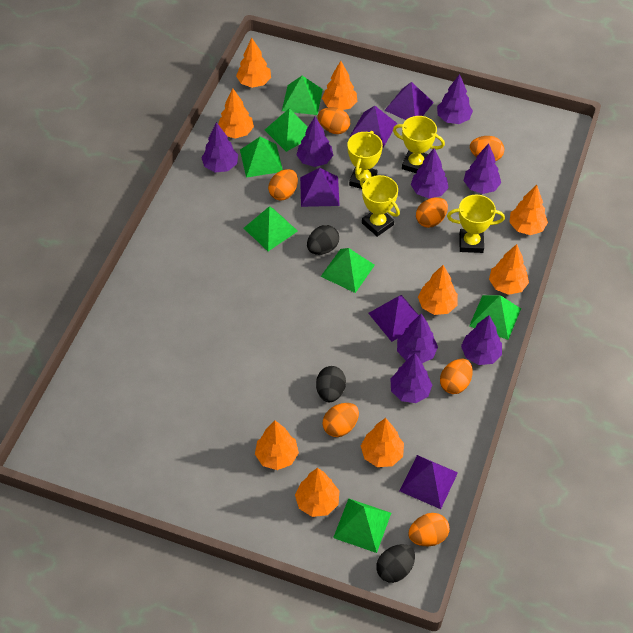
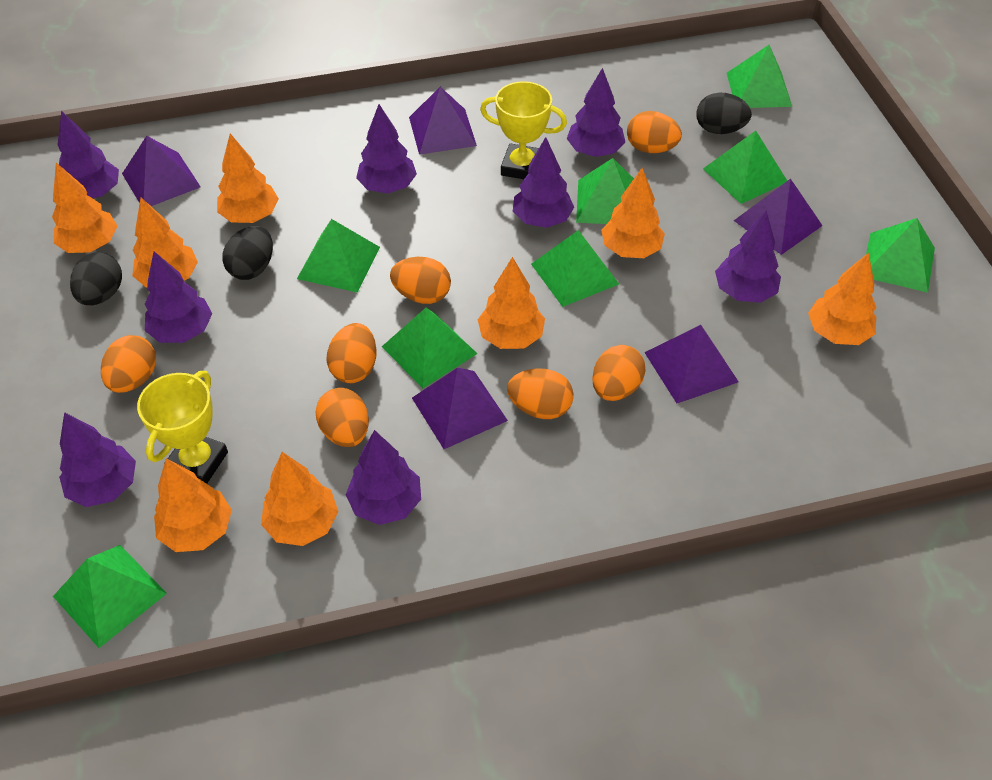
green pyramid: [240,137,283,178] [244,206,298,251] [265,108,308,152] [282,76,323,115] [321,248,375,293] [333,498,391,553] [469,295,521,340] = 7 -> [53,545,167,648] [297,219,380,293] [382,308,477,388] [531,230,619,307] [576,158,634,224] [703,131,787,204] [727,45,792,108] [866,218,935,293] = 8
orange tree: [218,88,254,139] [236,38,271,88] [255,420,299,470] [295,468,339,517] [322,61,357,110] [361,418,404,467] [418,265,458,315] [489,244,529,295] [509,185,548,235] = 9 -> [52,163,117,253] [132,198,198,288] [154,459,232,552] [217,134,279,223] [261,452,338,546] [478,257,545,349] [601,168,665,258] [808,253,877,345] = 8
yellow trophy: [347,131,383,189] [360,175,400,237] [393,116,445,174] [447,195,505,253] = 4 -> [137,371,228,484] [480,81,567,179] = 2

